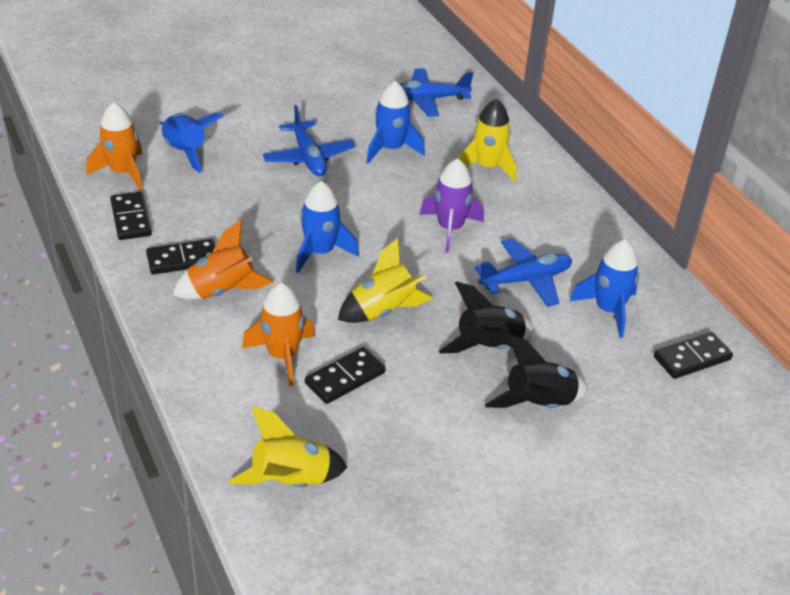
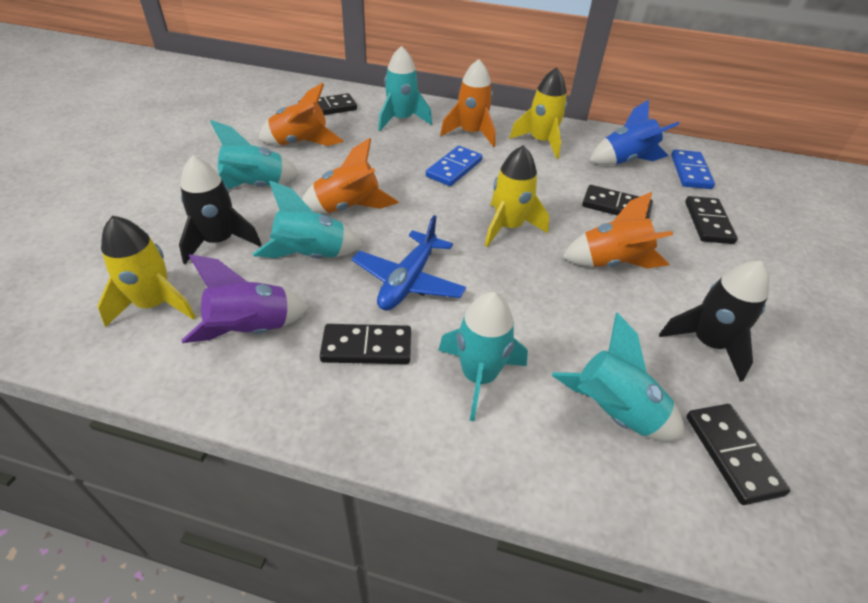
black domino: [110,192,152,240] [146,239,215,275] [305,347,386,404] [654,332,733,379] = 4 -> [298,93,357,115] [320,324,411,364] [582,185,653,219] [685,196,738,244] [686,404,790,505] = 5
blue domino: none = 0 -> [426,146,482,186] [671,150,715,189] = 2
blue plane: [262,105,355,176] [399,68,473,117] [475,238,572,307] = 3 -> [352,215,466,311] = 1
blue rocket: [160,113,224,173] [296,181,359,273] [366,81,425,163] [570,239,639,338] = 4 -> [590,100,679,165] = 1
orange rocket: [86,102,143,191] [173,220,274,300] [242,282,315,386] = 3 -> [258,83,344,146] [302,138,399,213] [440,59,496,147] [562,192,673,268] = 4
turquoise rocket: none = 0 -> [210,120,300,189] [253,181,363,259] [378,46,432,131] [438,292,528,421] [551,313,684,441] = 5

